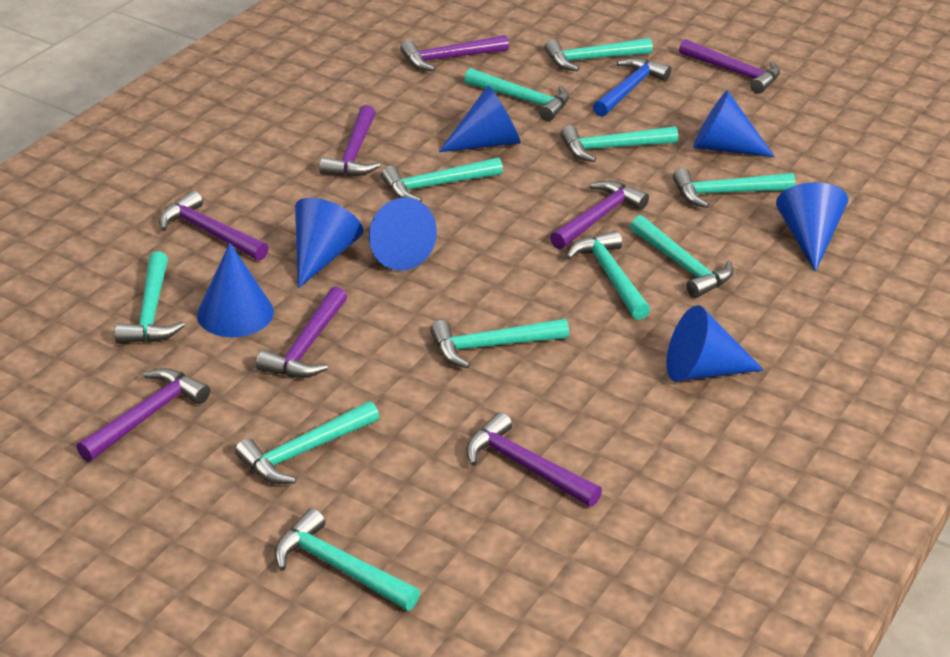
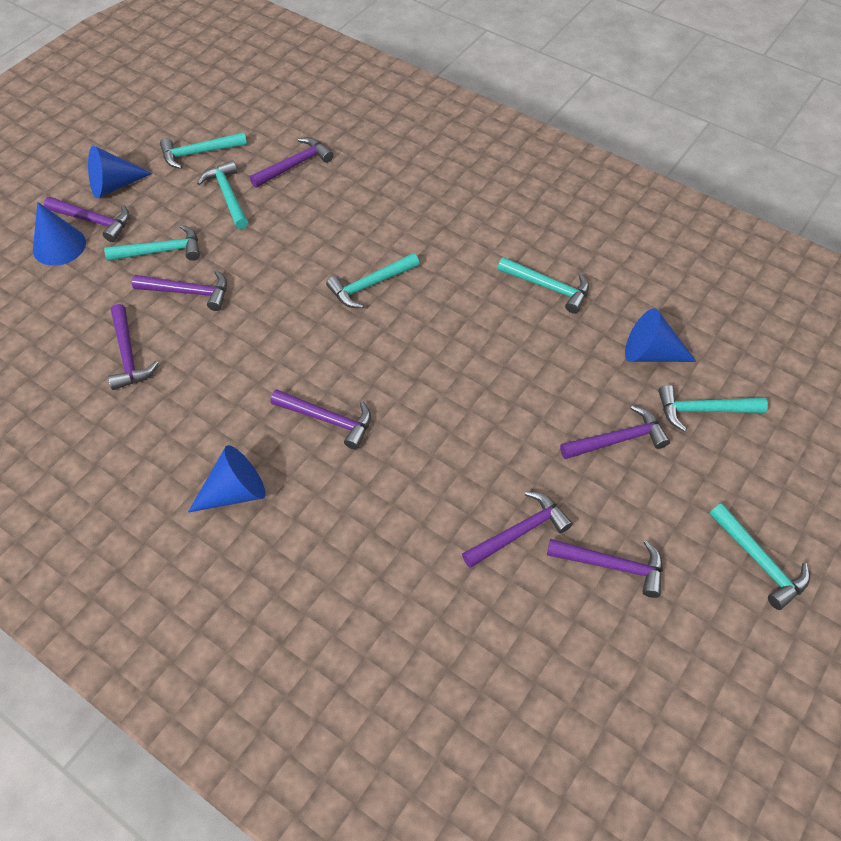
blue cone: [197,243,274,337] [295,198,363,289] [369,198,437,271] [439,86,521,152] [666,305,764,381] [693,90,775,157] [776,182,848,272] = 7 -> [33,202,86,266] [88,146,152,198] [188,445,266,513] [625,308,697,362] = 4
blue hammer: [593,58,671,117] = 1 -> none = 0
turquoise hammer: [115,252,185,344] [235,401,379,484] [275,508,420,611] [381,157,503,202] [430,319,569,368] [464,68,569,121] [544,38,653,71] [560,125,678,162] [566,230,650,320] [630,215,733,298] [673,168,796,208] = 11 -> [104,225,200,261] [160,132,247,169] [197,160,248,229] [326,253,420,308] [498,257,589,314] [658,385,768,432] [710,503,810,610] = 7

